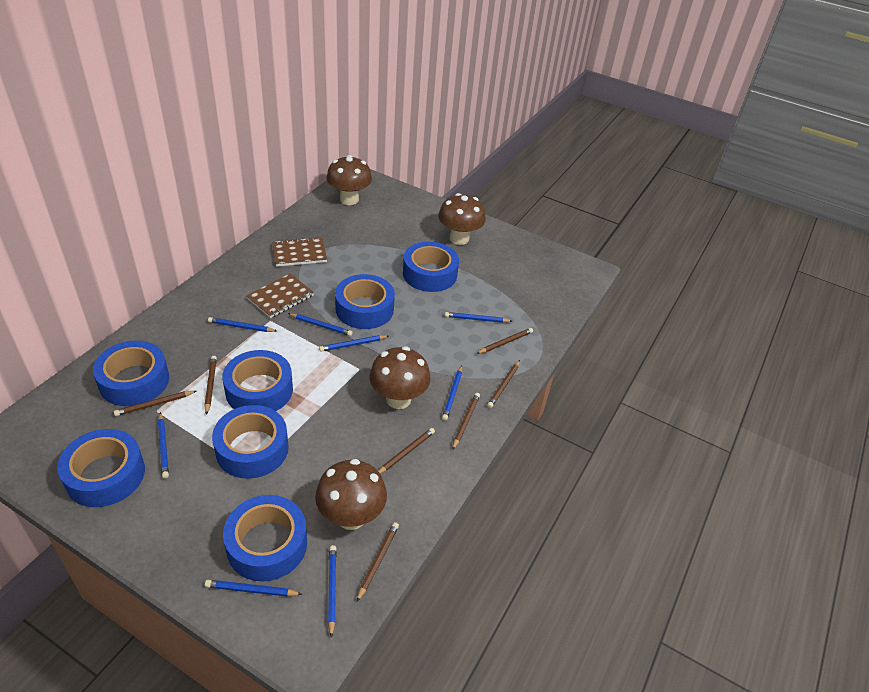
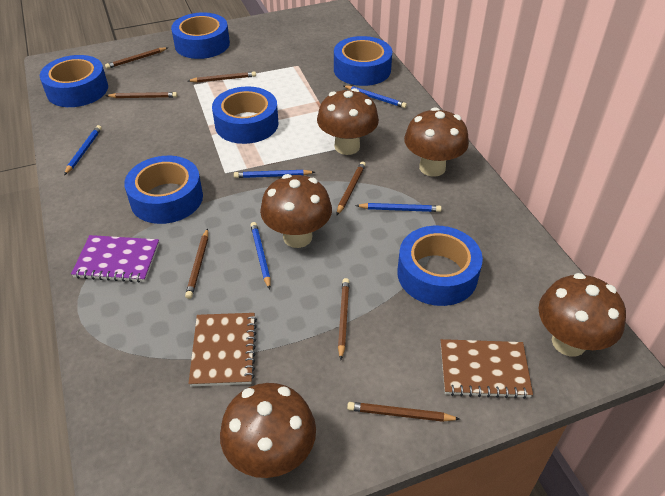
blue pencil: [158,412,169,479] [205,580,302,597] [208,317,277,332] [288,313,353,336] [319,335,389,352] [328,545,337,638] [442,365,462,421] [445,312,512,323] = 8 -> [64,125,102,175] [234,170,315,178] [250,222,271,290] [344,85,407,108] [355,203,442,212] = 5
blue tape: [57,429,145,507] [93,341,169,406] [212,405,289,479] [222,350,293,411] [223,495,307,582] [335,274,395,329] [403,242,459,292] = 7 -> [40,55,108,107] [124,156,203,224] [171,12,230,59] [212,86,279,144] [334,36,392,86] [397,226,483,306] = 6
brown mushroom: [315,459,387,530] [326,155,372,205] [369,346,431,409] [438,193,486,245] = 4 -> [220,383,316,478] [260,174,332,248] [317,88,379,155] [404,107,469,177] [538,273,626,356] = 5
purple notebook: none = 0 -> [71,235,159,283] = 1

